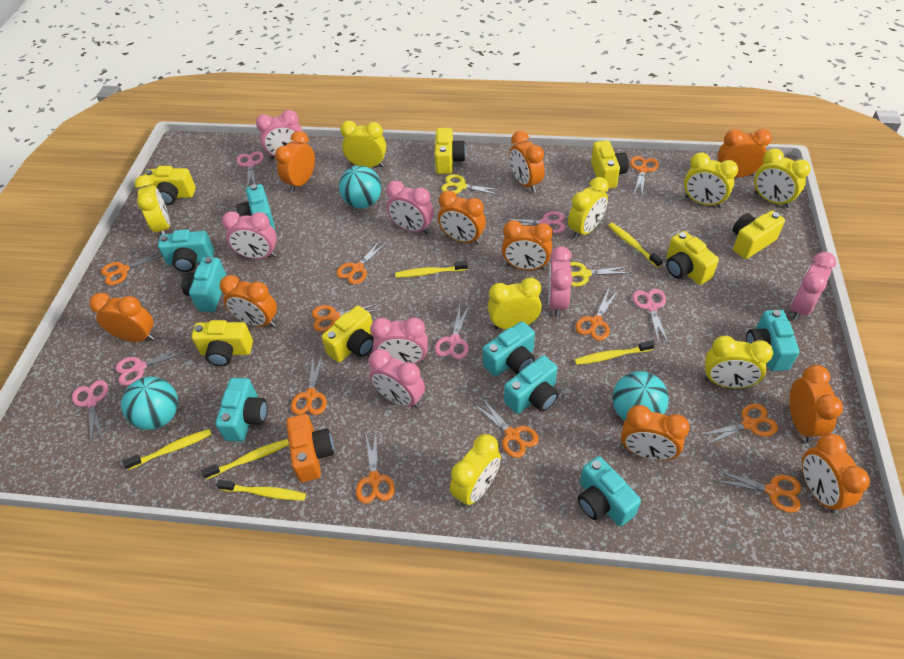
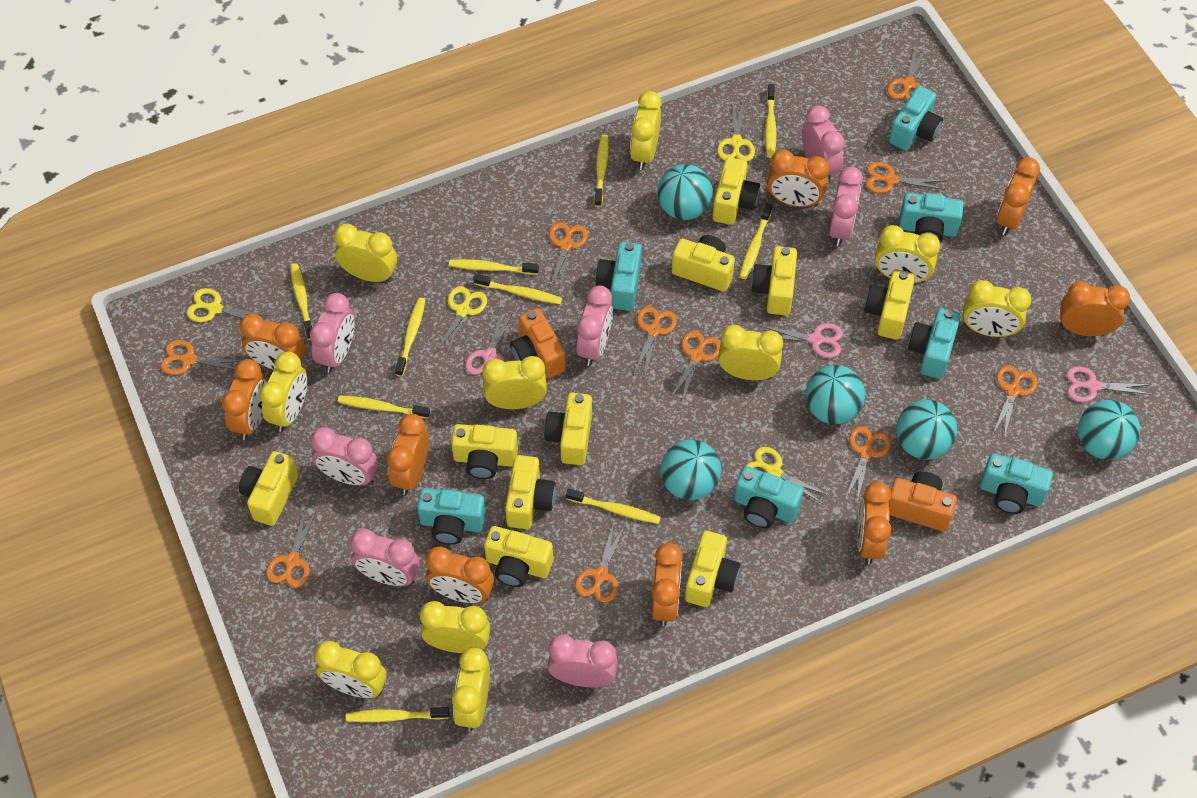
orange camera: [286,414,334,482] = 1 -> [510,308,566,379] [889,471,957,531] = 2
orange clock: [89,293,155,342] [219,275,277,327] [275,131,315,192] [438,190,486,245] [502,220,553,270] [509,131,545,193] [621,405,690,461] [717,129,772,177] [790,365,843,443] [802,434,870,514] = 10 -> [222,359,267,440] [240,314,306,370] [387,414,429,495] [426,546,494,603] [652,543,683,626] [767,150,829,207] [857,482,892,565] [997,157,1040,235] [1060,282,1130,336] = 9
pink scissors: [72,380,108,444] [115,345,187,386] [236,151,264,187] [435,304,470,360] [503,211,565,233] [632,289,669,344] = 6 -> [465,310,514,375] [761,323,843,358] [1066,366,1152,402] = 3
turquoise ball: [121,377,178,430] [339,166,381,209] [612,371,669,421] = 3 -> [657,164,713,220] [660,440,722,500] [805,365,865,424] [896,400,957,460] [1078,400,1140,460] = 5
turquoise camera: [158,229,214,272] [181,257,227,312] [215,378,268,442] [236,184,275,230] [483,321,535,376] [504,355,558,414] [578,456,641,526] [746,310,799,371] = 8 -> [417,488,486,545] [596,242,642,311] [734,466,803,528] [889,86,943,150] [899,193,964,242] [908,308,961,379] [980,453,1053,514] = 7
yellow camera: [144,166,196,205] [191,320,253,366] [322,305,374,362] [435,128,466,174] [591,141,629,189] [666,231,719,285] [733,211,785,259] = 7 -> [239,451,299,526] [451,424,518,479] [484,526,553,587] [505,455,556,529] [544,393,592,465] [672,235,735,291] [685,531,740,607] [713,157,760,225] [751,246,797,315] [864,269,915,340] = 10
yellow clock: [135,175,170,235] [340,121,386,168] [450,434,501,507] [488,277,542,329] [568,177,609,240] [684,152,738,208] [704,336,773,388] [754,148,811,208] = 8 -> [260,352,307,432] [315,641,387,698] [334,224,397,282] [420,601,490,653] [452,648,490,731] [482,356,547,409] [630,91,662,170] [718,325,783,380] [875,225,940,283] [963,280,1031,337] = 10
yellow scissors: [441,174,501,195] [570,262,631,287] = 2 -> [187,288,270,322] [436,286,487,356] [717,101,755,161] [746,447,828,504] = 4
yellow toothbrush: [123,429,212,470] [202,439,289,479] [217,480,306,501] [395,261,468,278] [575,340,655,365] [608,223,663,268] = 6 -> [290,263,313,340] [338,395,430,419] [346,707,449,722] [395,297,426,377] [449,259,539,275] [473,274,562,304] [566,489,661,524] [594,135,609,207] [739,203,772,279] [765,84,777,158] = 10

